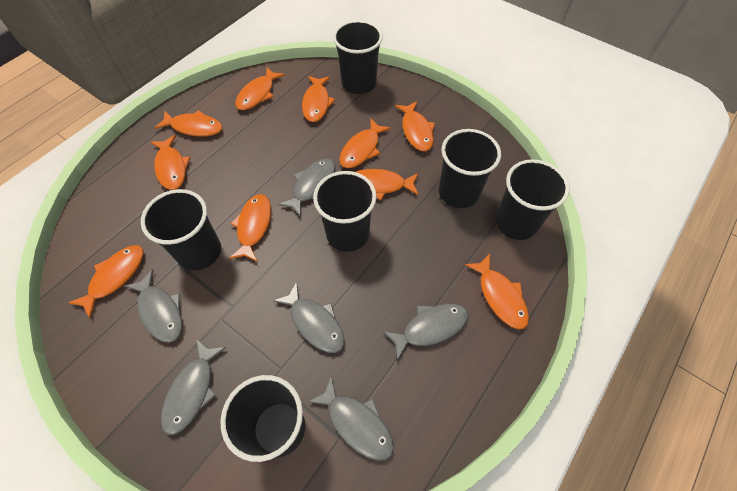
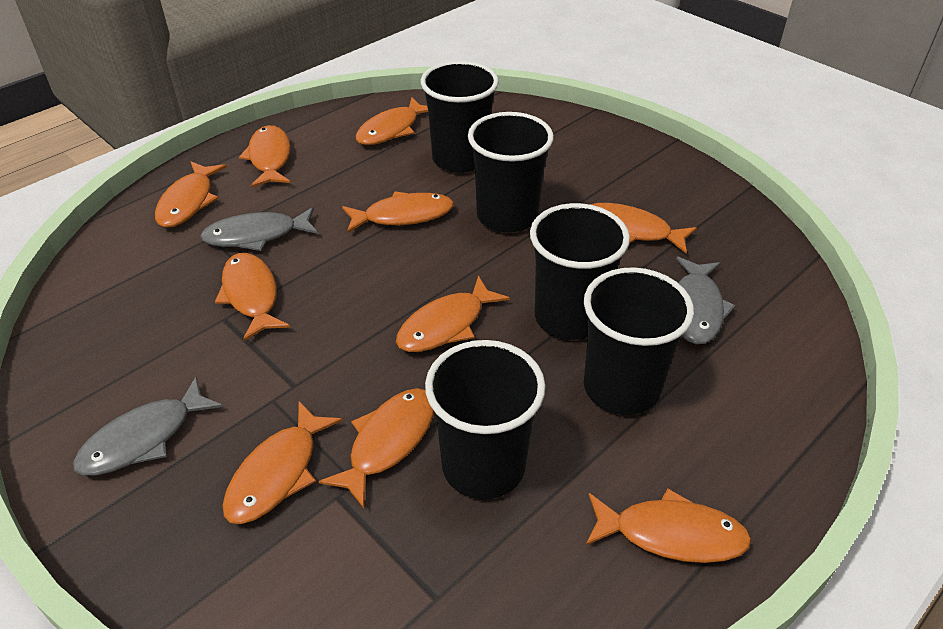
black cup: [141,189,221,271] [220,375,305,462] [313,171,377,252] [333,20,383,94] [439,129,501,208] [496,159,570,240] = 6 -> [421,61,499,173] [425,340,546,499] [468,112,554,232] [530,203,630,340] [584,267,694,415] = 5
grey fish: [125,269,182,343] [161,338,227,435] [273,282,344,353] [278,159,335,217] [308,376,394,461] [383,304,468,361] = 6 -> [73,377,223,475] [200,207,318,251] [676,257,736,344] = 3

